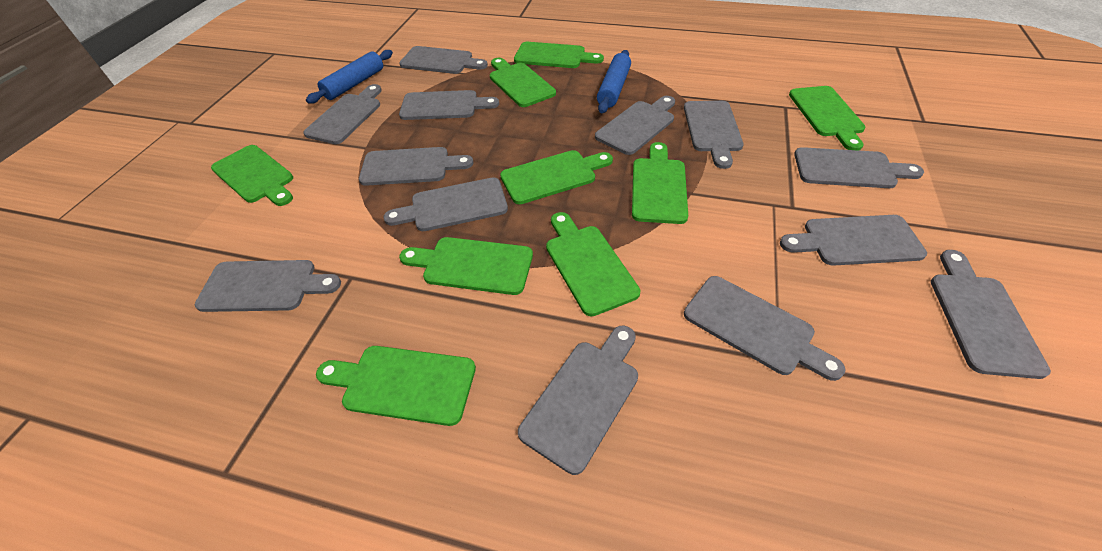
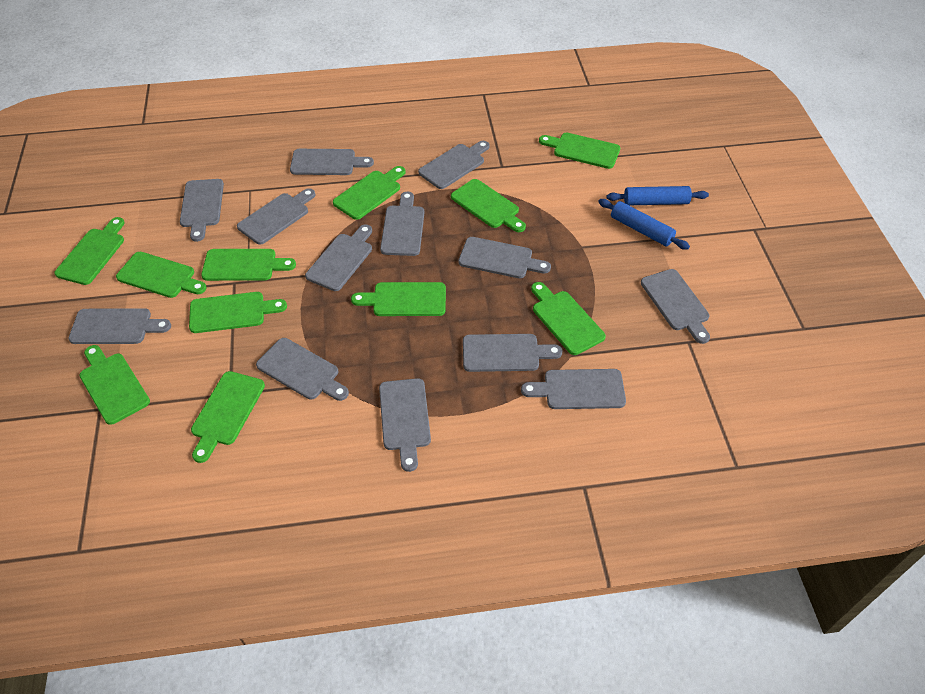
green cutting board: [211,145,293,206] [316,346,476,426] [399,237,533,295] [490,58,556,107] [500,150,613,204] [514,42,604,68] [546,212,640,317] [632,142,688,224] [789,86,865,151] = 9 -> [54,217,125,285] [79,345,150,425] [116,252,207,298] [189,292,287,333] [191,371,265,463] [201,249,296,281] [333,166,406,220] [351,282,446,316] [451,179,526,232] [531,282,606,355] [539,133,621,169] = 11

